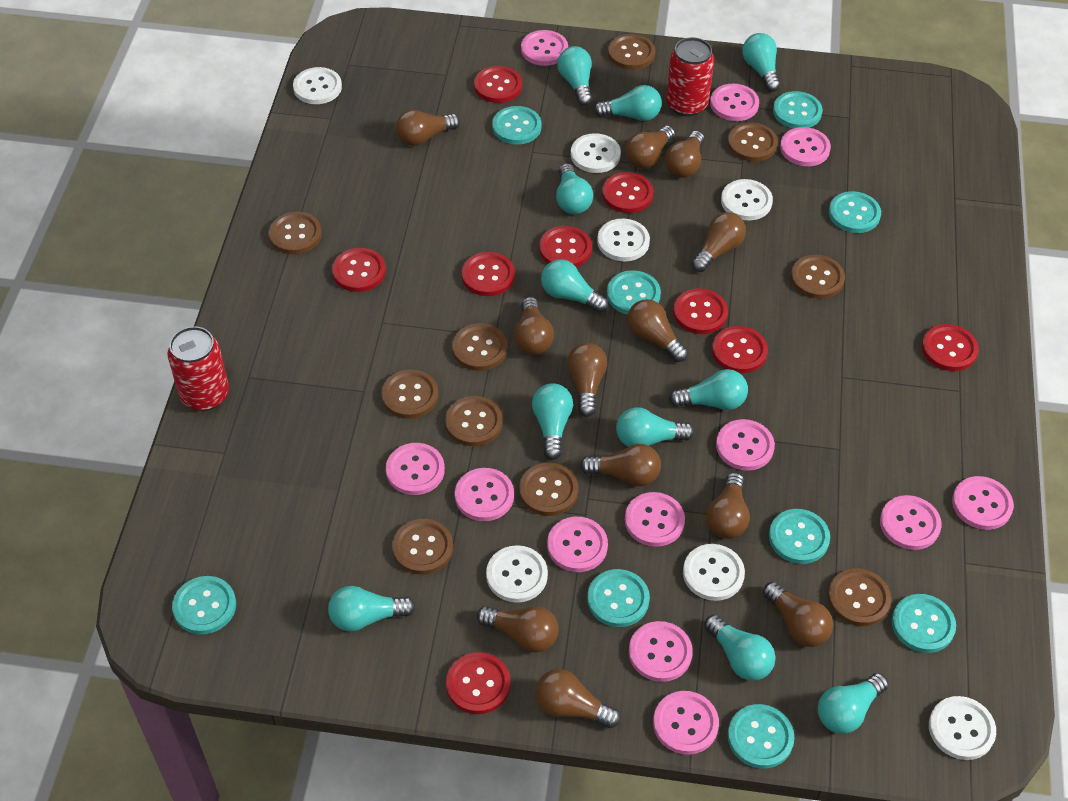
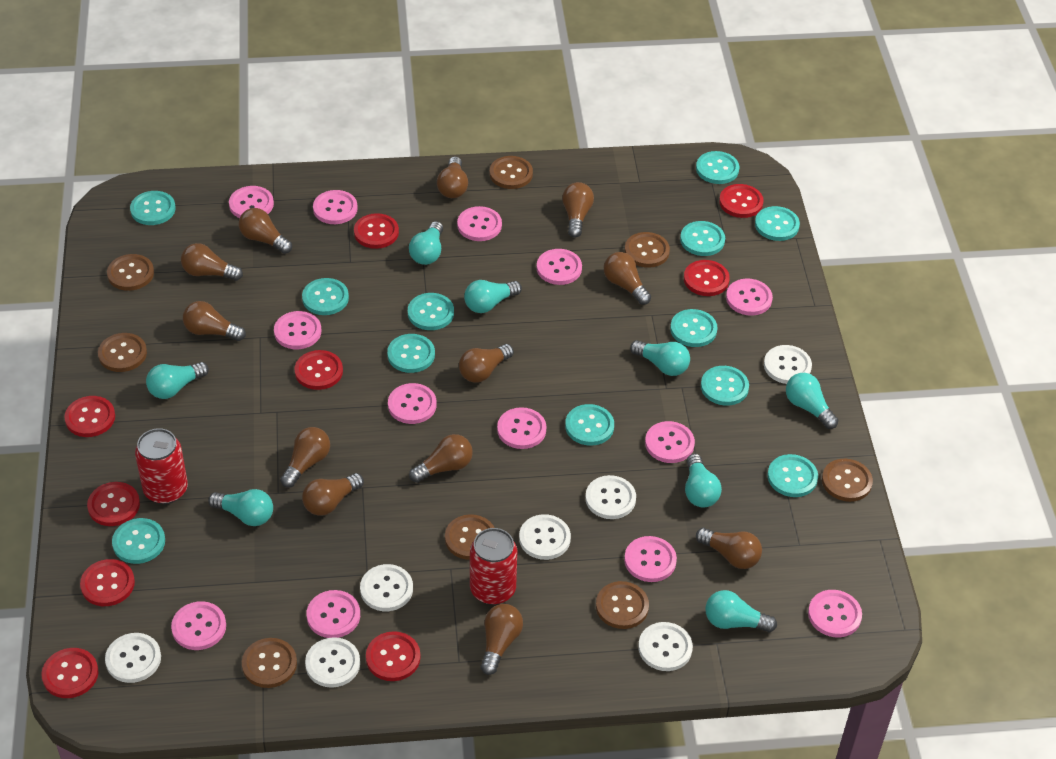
brown button: [269,212,322,254] [381,369,438,419] [392,519,453,575] [445,396,503,446] [452,323,507,371] [519,463,578,516] [608,34,655,70] [728,123,778,162] [791,255,845,299] [828,568,891,626] = 10 -> [98,333,147,372] [107,254,154,291] [242,638,297,688] [445,514,495,560] [490,156,533,189] [596,581,649,629] [625,232,670,268] [822,459,873,502] = 8
pink button: [386,443,445,495] [455,468,514,521] [521,30,568,66] [547,517,608,572] [625,492,685,547] [629,621,693,682] [653,691,719,755] [710,84,759,121] [716,419,775,471] [780,127,831,166] [880,495,942,550] [952,476,1014,530] = 12 -> [171,601,226,650] [229,186,274,218] [274,311,321,349] [307,590,360,638] [313,190,358,224] [388,383,437,424] [457,206,502,241] [497,407,547,449] [537,249,582,285] [624,536,677,582] [645,421,695,463] [726,278,773,316] [808,590,862,637] = 13
turquoise button: [172,576,236,635] [492,106,542,145] [587,569,650,627] [607,270,661,315] [728,704,795,769] [769,509,830,564] [773,91,823,128] [829,191,881,233] [892,594,956,653] = 9 -> [112,518,165,564] [130,191,176,225] [302,278,349,315] [387,334,435,373] [408,293,454,330] [565,404,614,446] [670,309,717,347] [680,221,725,256] [696,151,739,184] [701,366,749,406] [755,206,800,241] [768,454,818,497] = 12
turquoise light bulb: [328,586,416,631] [532,383,573,460] [541,259,608,313] [556,163,593,214] [557,46,592,106] [594,85,662,121] [616,407,694,447] [669,369,748,410] [704,614,776,681] [742,33,780,92] [818,673,889,734] = 11 -> [146,362,209,399] [208,489,273,526] [409,221,443,265] [464,280,522,313] [630,340,690,376] [685,454,722,507] [705,590,777,632] [786,373,838,429] = 8

